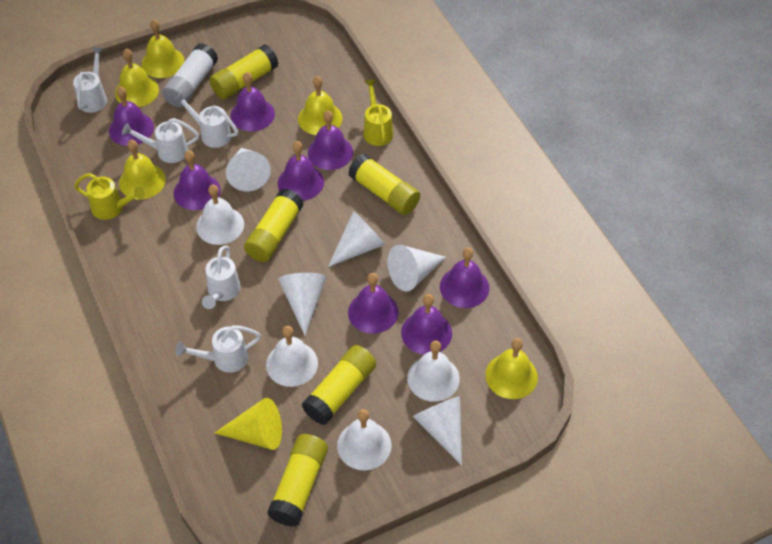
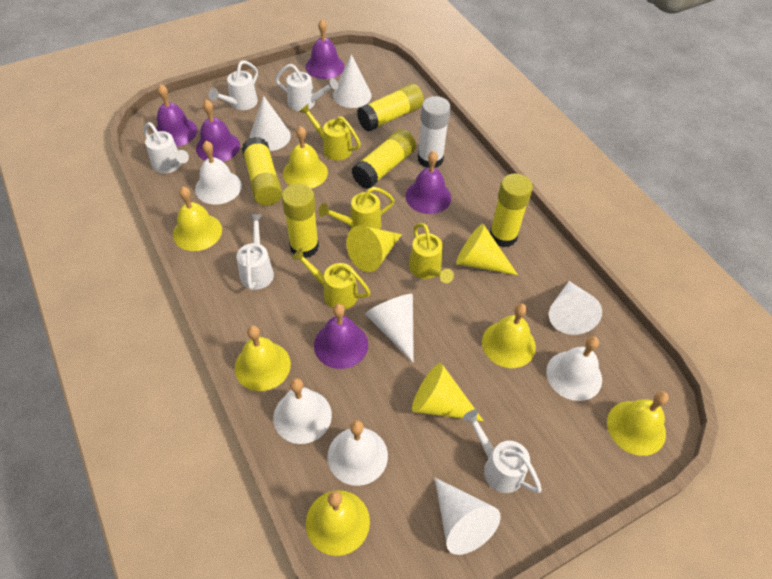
purple bell: [109,87,154,146] [174,150,221,210] [230,72,275,131] [278,141,324,201] [308,111,353,170] [348,273,398,334] [401,294,452,355] [440,247,489,308] = 8 -> [156,84,197,147] [196,100,240,161] [305,19,345,79] [314,304,368,369] [406,151,451,214] = 5
yellow bell: [115,49,159,107] [119,140,166,200] [141,19,185,78] [298,76,342,135] [485,338,538,399] = 5 -> [173,187,222,251] [235,326,291,391] [283,126,328,188] [306,490,370,556] [482,303,536,368] [607,391,669,456] = 6
yellow cone: [214,398,282,450] = 1 -> [346,225,402,272] [412,363,484,421] [456,224,518,275] = 3
yellow watering can: [74,173,145,220] [364,79,393,146] = 2 -> [292,248,371,309] [299,104,361,161] [319,187,395,229] [409,223,454,283] = 4

